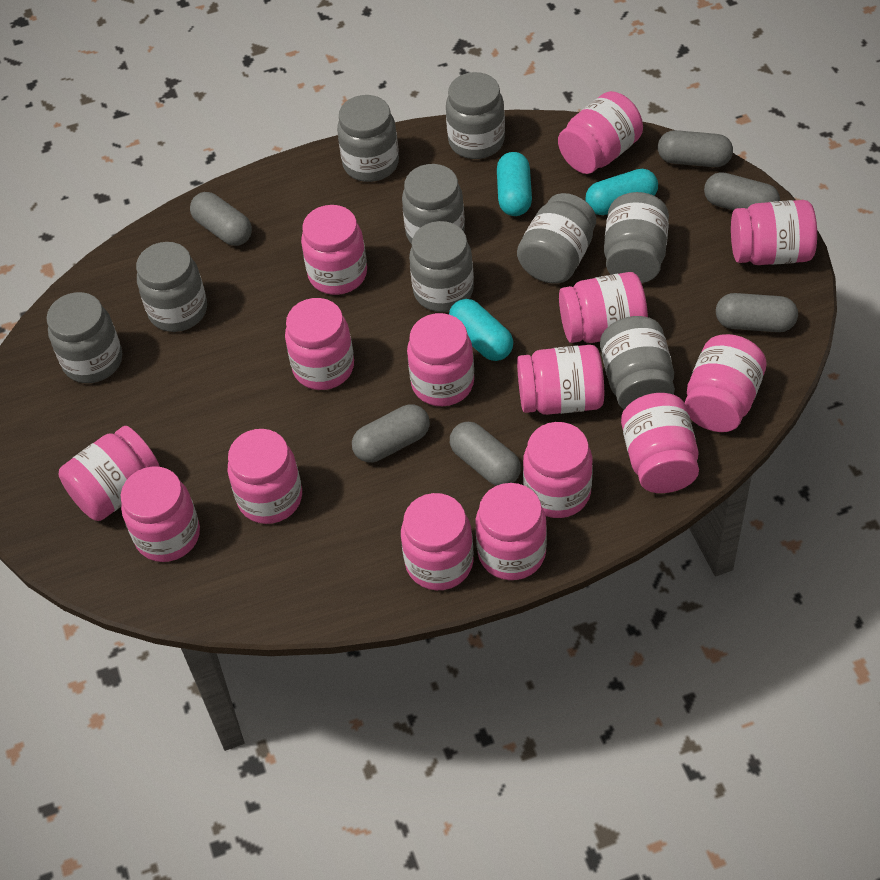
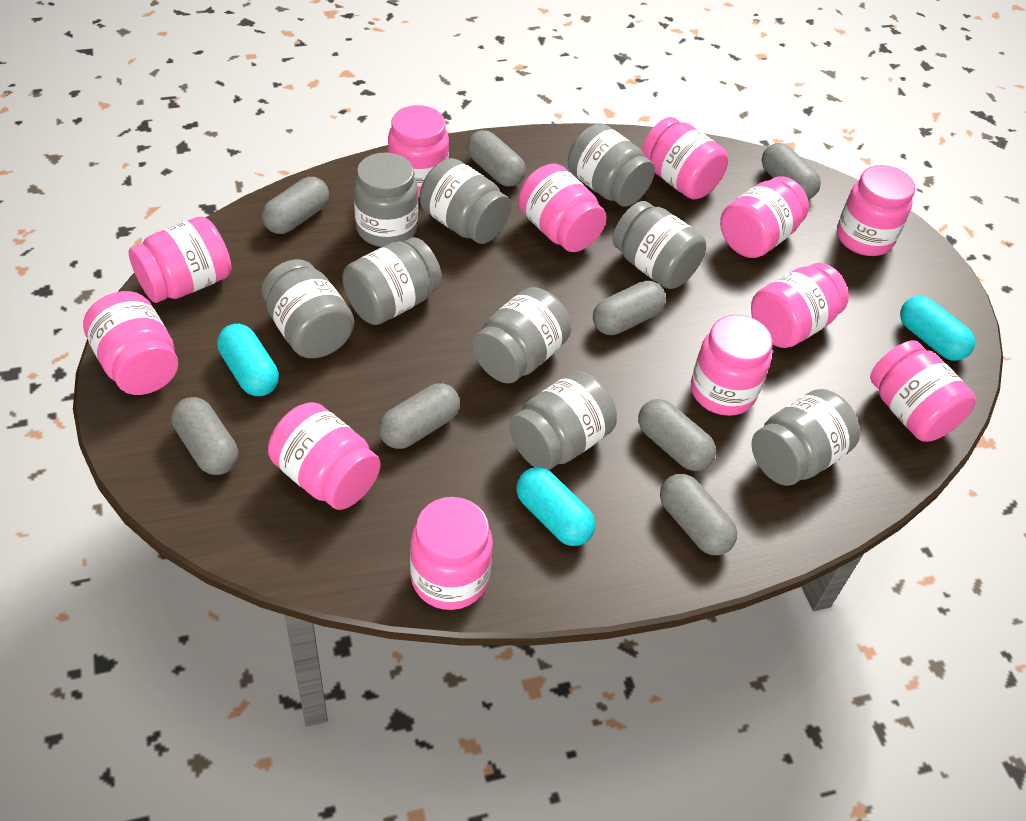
grey capsule: [190,192,252,246] [352,404,430,463] [450,422,521,486] [658,130,733,167] [704,172,780,210] [716,293,798,332] = 6 -> [171,397,238,475] [262,177,329,234] [378,383,460,449] [467,130,526,187] [593,281,666,335] [638,399,716,471] [660,474,737,555] [761,143,821,199] = 8
pink jar: [59,426,160,521] [121,466,200,562] [228,429,302,524] [285,298,354,390] [301,205,367,295] [401,493,473,590] [407,313,474,406] [476,483,547,580] [517,345,604,415] [523,422,593,518] [558,91,643,174] [559,272,648,343] [621,393,699,493] [685,334,766,432] [731,200,817,265] = 15 -> [83,291,178,395] [129,216,231,303] [268,402,381,510] [388,105,449,197] [410,497,493,610] [518,164,607,252] [642,117,728,199] [691,315,773,416] [720,176,809,258] [751,263,849,348] [837,165,915,256] [870,340,976,442] = 12

